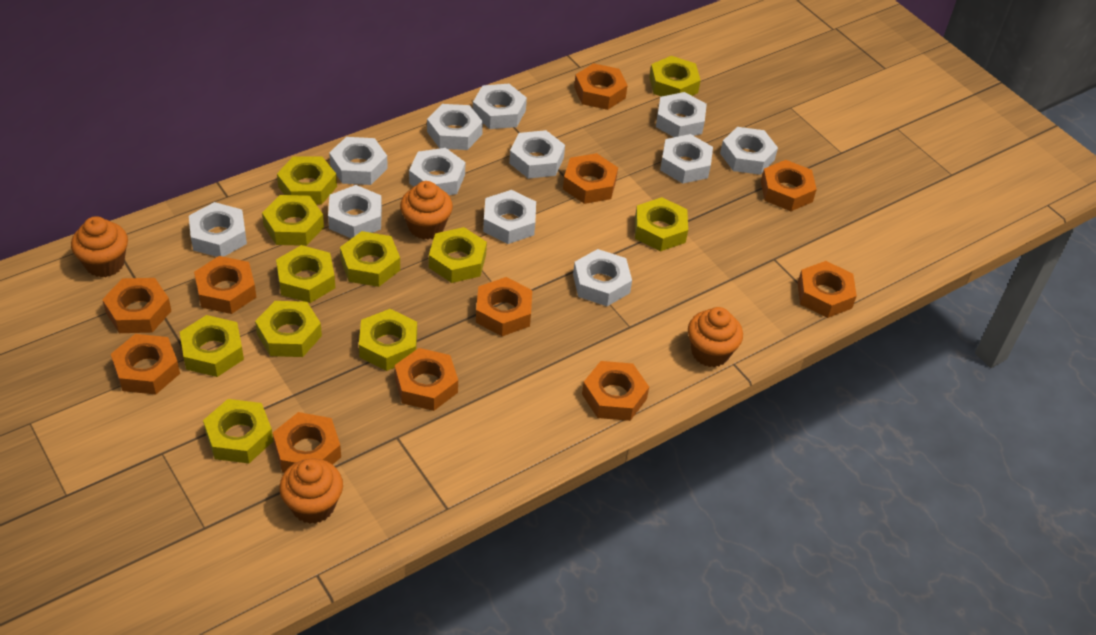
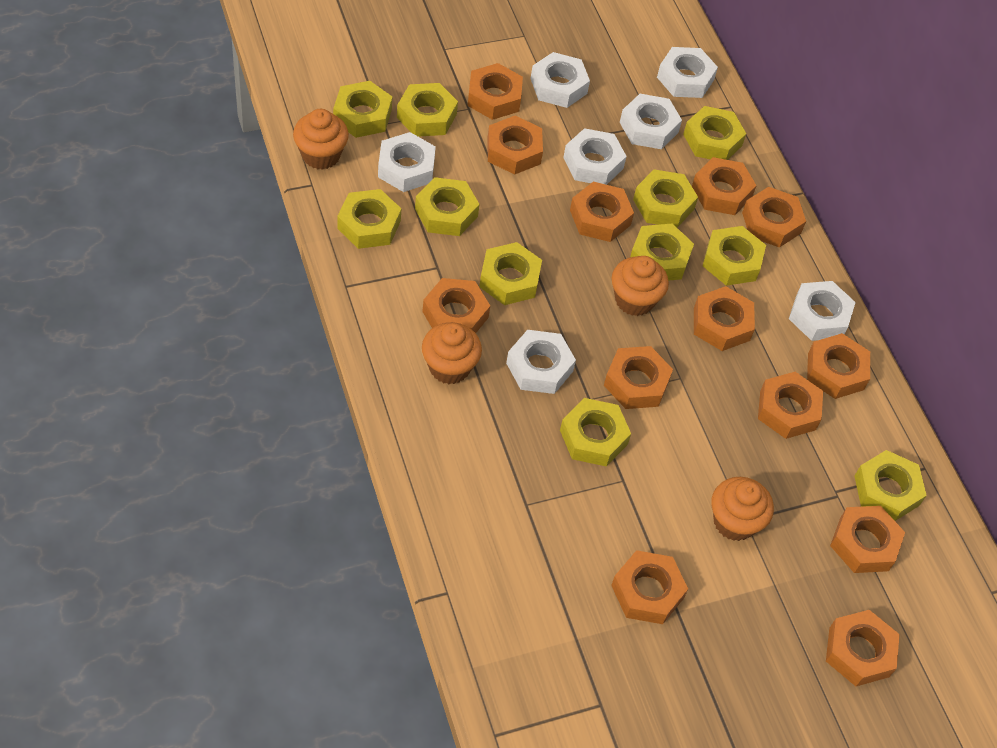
orange nut: [102,278,171,333] [111,334,180,395] [194,256,256,314] [273,412,341,473] [395,348,458,411] [476,277,532,336] [563,153,618,204] [574,63,628,110] [582,361,649,421] [761,160,817,211] [797,261,857,318] = 11 -> [422,278,490,333] [468,63,523,120] [487,115,543,175] [570,182,634,242] [604,346,673,409] [611,550,688,624] [692,157,757,215] [694,286,755,351] [742,187,806,248] [758,372,823,439] [807,333,870,399] [826,610,900,686] [830,506,905,573] = 13
white nut: [189,202,247,257] [328,185,382,239] [329,137,388,185] [409,148,466,195] [427,104,483,150] [473,84,527,129] [483,190,536,244] [509,130,565,179] [573,249,632,306] [656,92,707,137] [660,134,713,184] [720,127,778,175] = 12 -> [378,132,436,192] [506,330,576,394] [531,52,590,108] [563,128,627,185] [620,94,682,149] [657,47,718,98] [789,281,856,341] = 7

